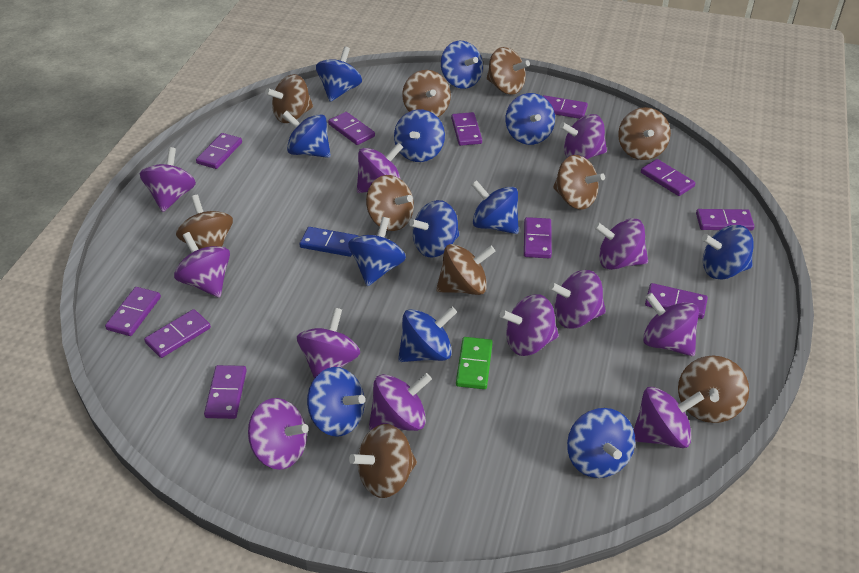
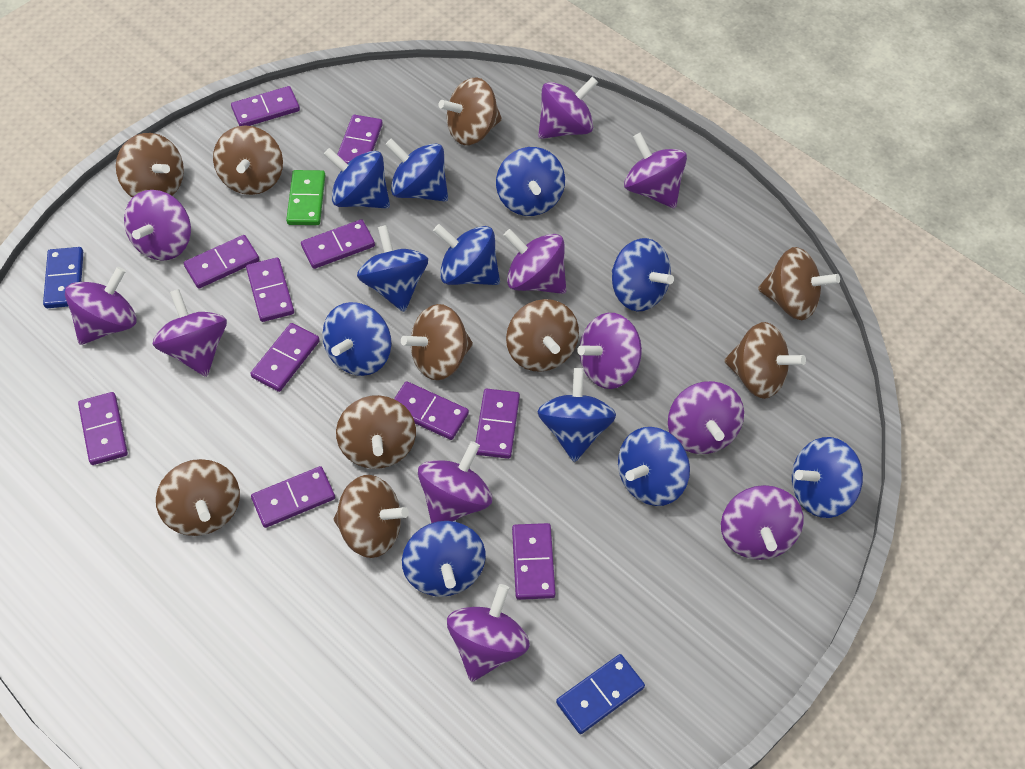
blue domino: [300,227,358,257] = 1 -> [43,247,83,308] [556,654,645,734] = 2
blue spinning top: [283,111,331,158] [307,367,365,436] [316,47,362,102] [348,217,406,286] [394,109,445,162] [398,307,457,362] [409,200,459,258] [441,41,483,89] [471,180,519,234] [506,93,555,145] [567,408,635,478] [702,225,754,280] = 12 -> [322,302,392,376] [324,148,390,209] [357,225,428,312] [385,139,448,202] [402,521,486,597] [433,224,500,285] [496,147,565,216] [537,368,616,462] [612,238,674,312] [618,427,690,506] [792,437,863,518] = 11
purple spinning top: [140,147,196,212] [174,232,230,298] [248,398,309,470] [297,308,360,379] [357,142,403,193] [369,373,432,431] [500,294,559,356] [549,270,606,329] [560,114,607,159] [594,218,648,270] [634,387,704,448] [643,293,699,356] = 12 -> [65,267,136,345] [124,190,191,261] [153,289,227,377] [418,441,492,523] [447,584,530,682] [503,229,566,294] [538,76,598,139] [577,313,642,389] [624,132,687,208] [668,381,744,454] [721,485,804,560] = 11

